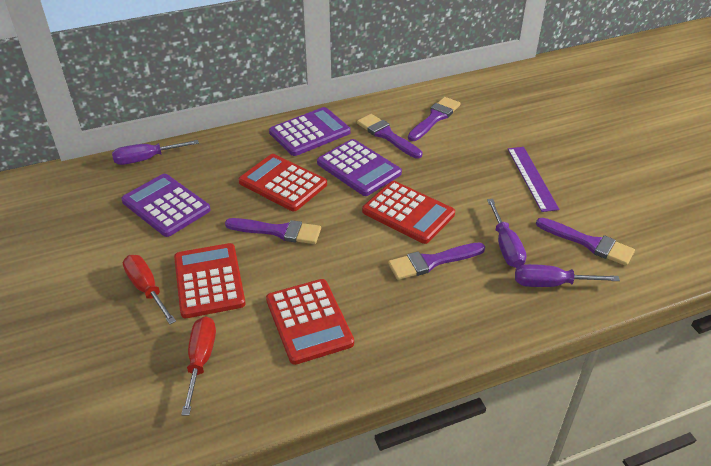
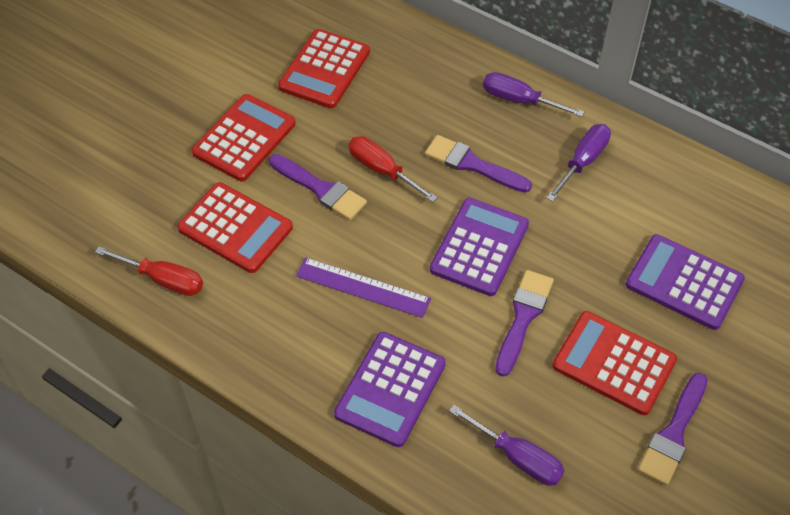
purple brush: [225,218,321,244] [357,114,423,159] [388,242,485,280] [408,97,461,141] [536,218,635,266] = 5 -> [269,154,367,220] [425,135,532,193] [495,270,554,377] [638,373,707,486] = 4

